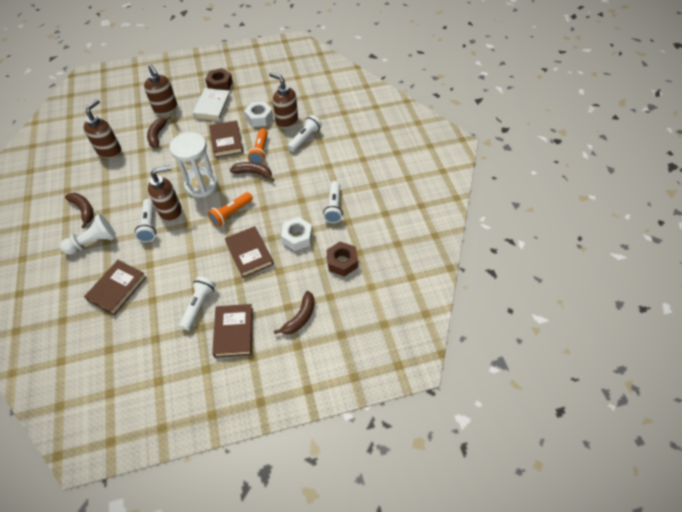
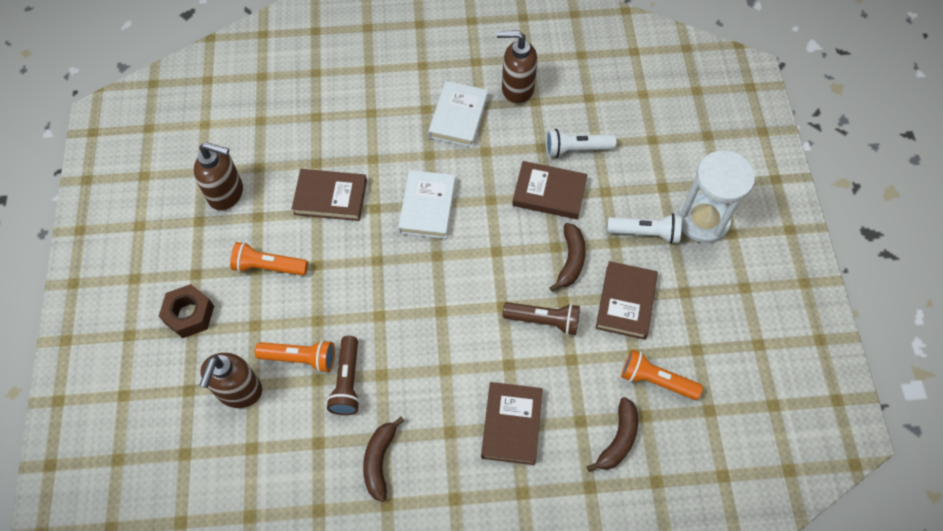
brown banana: [65,193,94,229] [147,115,171,148] [230,162,275,182] [274,291,315,335] = 4 -> [363,417,404,502] [550,223,586,292] [587,397,638,472] = 3
brown flashlight: none = 0 -> [327,336,360,415] [502,302,580,335] = 2
brown nut: [205,68,233,90] [327,242,358,277] = 2 -> [159,284,214,338] = 1
brown soap dispenser: [83,99,121,158] [144,65,177,115] [148,166,182,221] [269,72,298,128] = 4 -> [193,142,243,211] [199,353,262,408] [497,30,537,104] = 3
orange flashlight: [207,192,253,227] [248,128,268,164] = 2 -> [230,242,308,276] [255,340,335,372] [621,350,703,400] = 3
white book: [193,88,231,121] = 1 -> [398,170,456,239] [428,81,488,147] = 2
white flashlight: [135,199,157,242] [179,276,216,330] [287,115,322,152] [323,181,343,223] = 4 -> [546,129,616,158] [607,213,682,244] = 2
white nut: [244,101,273,127] [281,217,312,251] = 2 -> none = 0
white pawn: [60,214,116,255] = 1 -> none = 0

